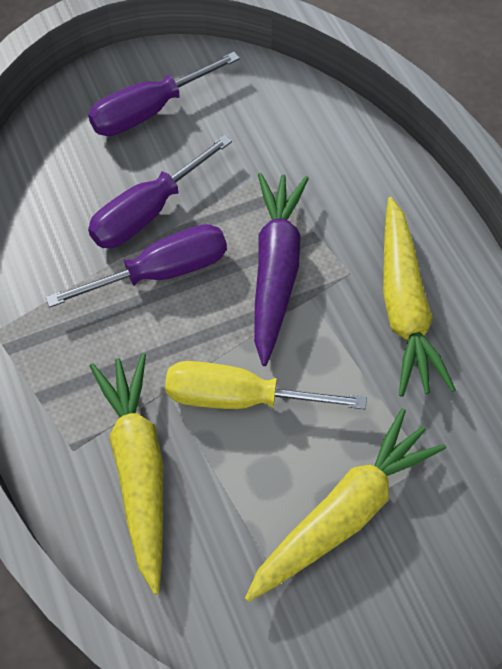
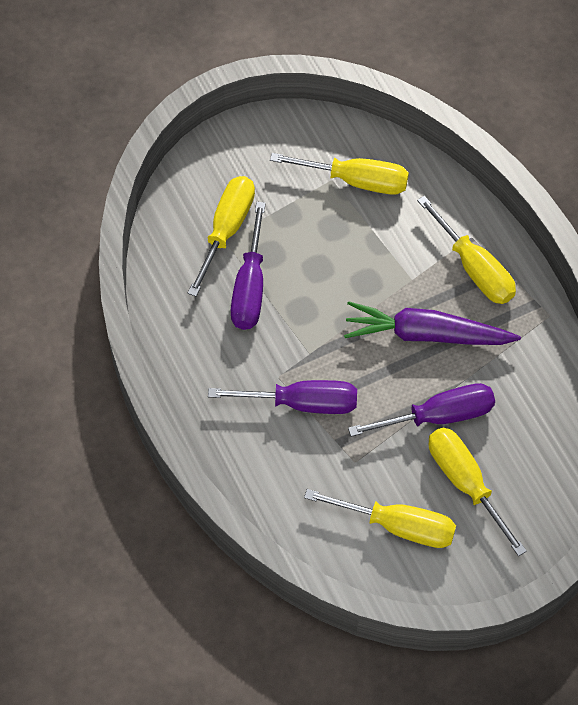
yellow carrot: [90,353,163,594] [245,408,446,602] [383,197,456,397] = 3 -> none = 0
yellow screwdriver: [165,361,367,409] = 1 -> [188,176,255,296] [270,153,409,195] [304,489,456,548] [417,196,516,304] [429,427,527,556] = 5

